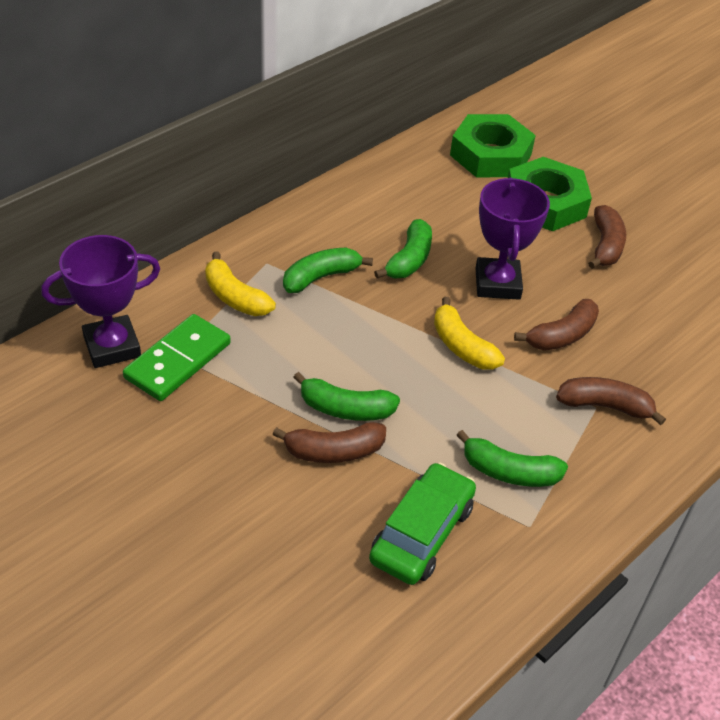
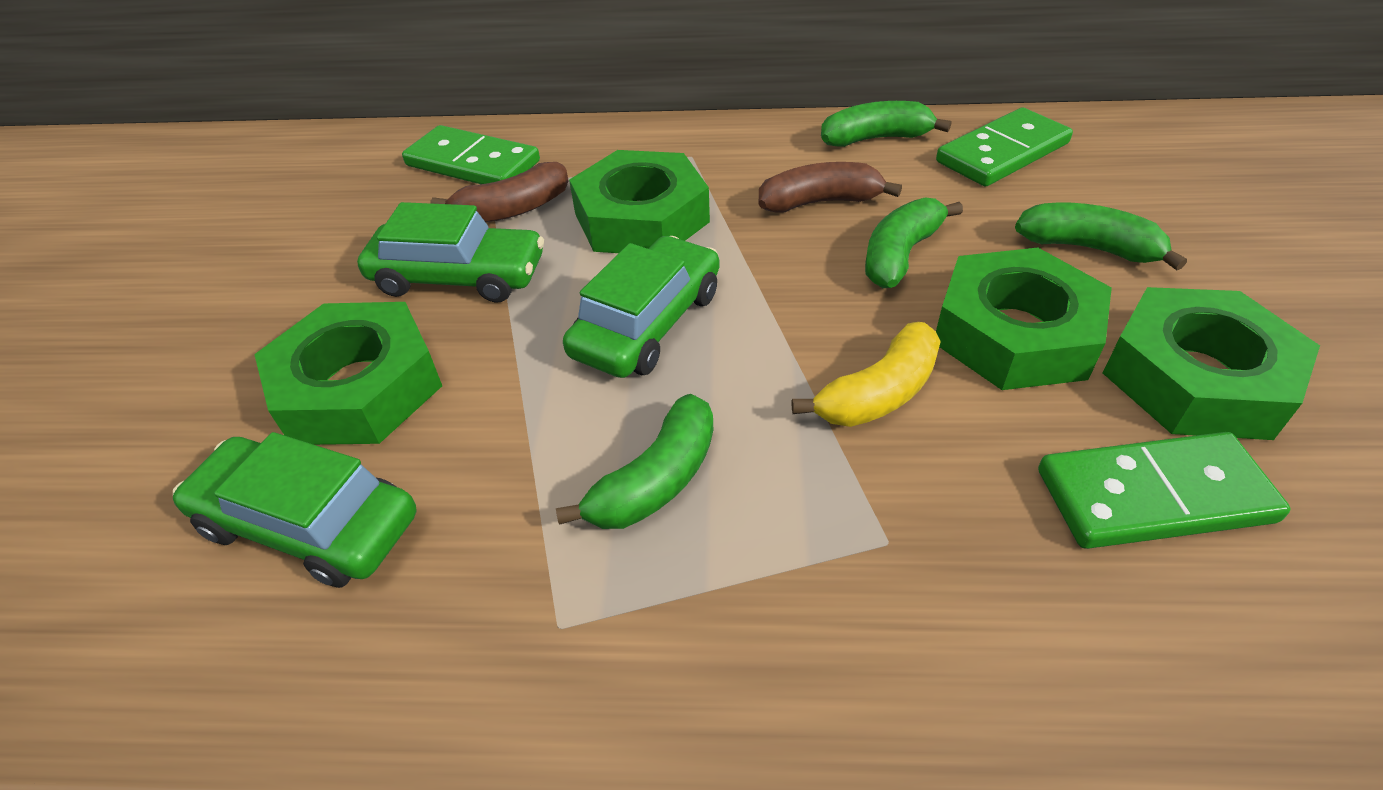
brown banana: [273,422,386,463] [514,299,599,351] [556,377,666,425] [588,205,626,269] = 4 -> [430,162,569,222] [759,162,902,212] = 2
green car: [369,463,476,585] = 1 -> [173,432,416,588] [357,202,544,303] [563,236,720,378] = 3
green domino: [123,314,231,401] = 1 -> [402,125,540,184] [936,108,1073,187] [1038,432,1291,549] = 3
green nut: [450,114,536,177] [508,157,592,231] = 2 -> [254,302,442,445] [569,150,710,253] [936,248,1112,390] [1103,287,1320,440] = 4
purple trophy: [41,235,160,368] [475,177,550,300] = 2 -> none = 0
yellow banana: [205,252,276,316] [434,297,505,370] = 2 -> [792,322,941,427] = 1

